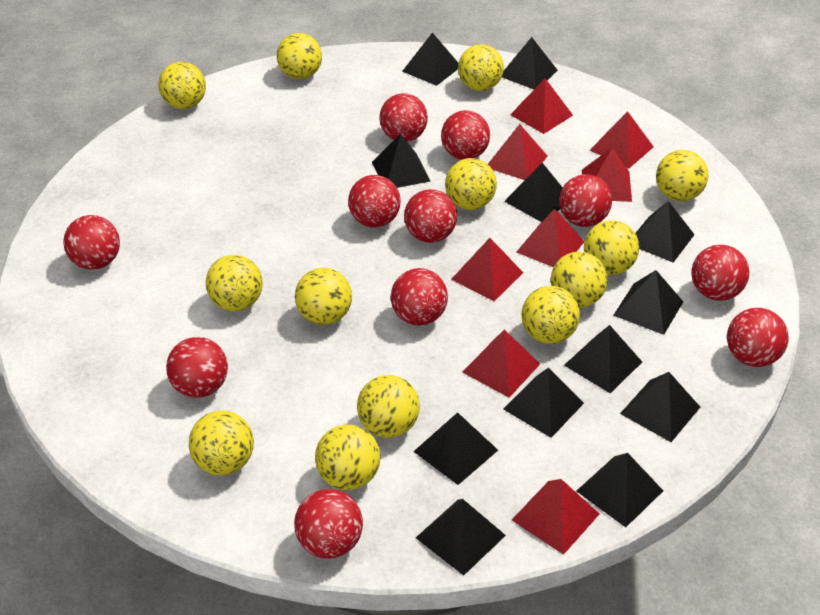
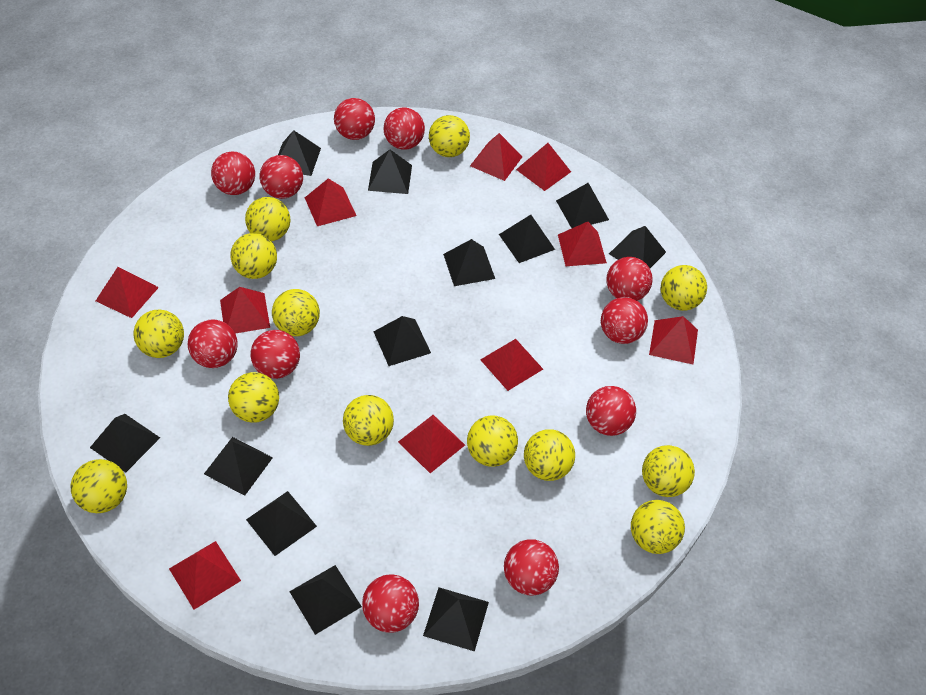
red pyramid: [451,238,523,301] [462,329,540,398] [488,124,547,180] [510,78,573,134] [512,479,599,555] [516,209,584,267] [582,148,632,202] [590,111,654,169] = 8 -> [96,267,159,318] [169,541,241,610] [220,287,270,333] [305,179,356,226] [398,415,465,473] [470,133,522,181] [480,339,543,391] [516,143,571,191] [558,222,607,266] [649,316,698,364] = 10

